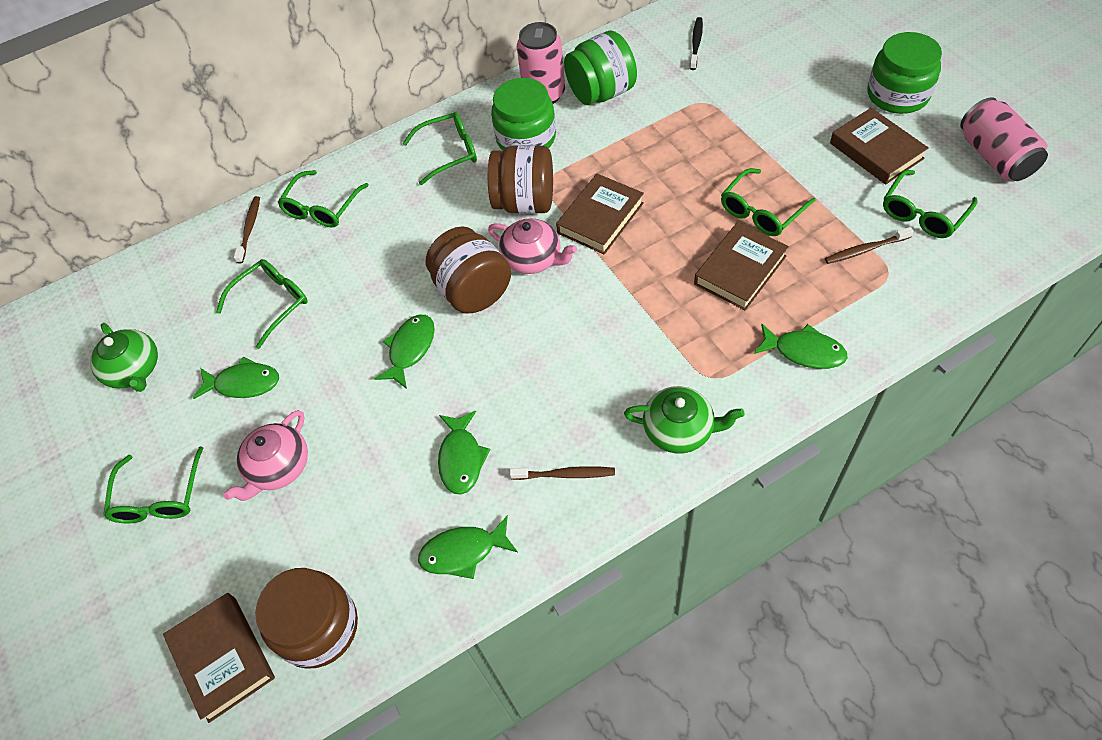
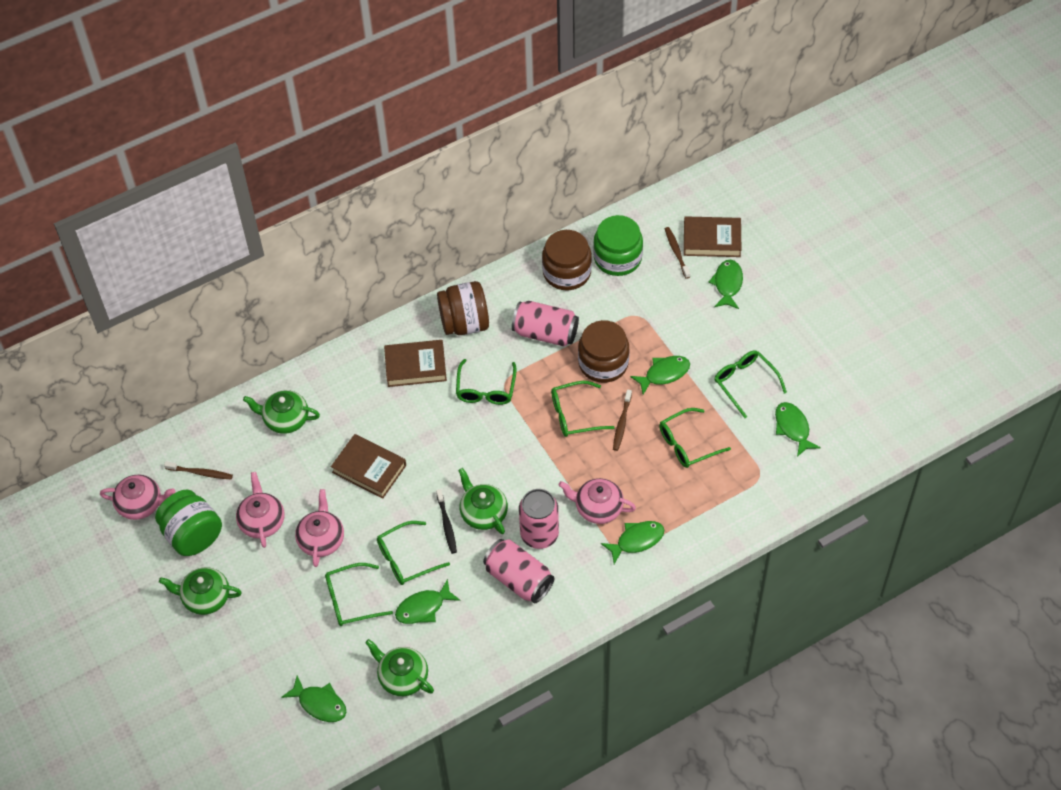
brown book: [163,593,275,723] [556,174,644,255] [694,222,789,311] [830,108,929,185] = 4 -> [331,434,406,499] [384,340,447,387] [684,216,741,257] = 3
green fish: [193,357,279,399] [374,315,435,389] [418,515,518,579] [438,411,491,495] [754,324,848,369] = 5 -> [281,676,346,722] [395,579,461,624] [601,521,665,564] [630,356,690,395] [709,260,743,309] [775,402,821,457] = 6
green jar: [491,78,556,151] [564,31,637,105] [867,32,942,114] = 3 -> [155,490,222,556] [593,215,643,276] = 2
green teapot: [90,323,158,392] [624,386,744,453] = 2 -> [159,567,242,615] [243,390,320,434] [365,639,434,696] [458,468,508,534] = 4
pink can: [517,22,565,104] [960,97,1048,181] = 2 -> [483,539,555,603] [512,301,579,347] [519,489,559,549] = 3
pink teapot: [223,410,308,501] [488,218,577,274] = 2 -> [100,475,175,520] [236,472,284,548] [295,489,344,567] [558,478,636,524] = 4

